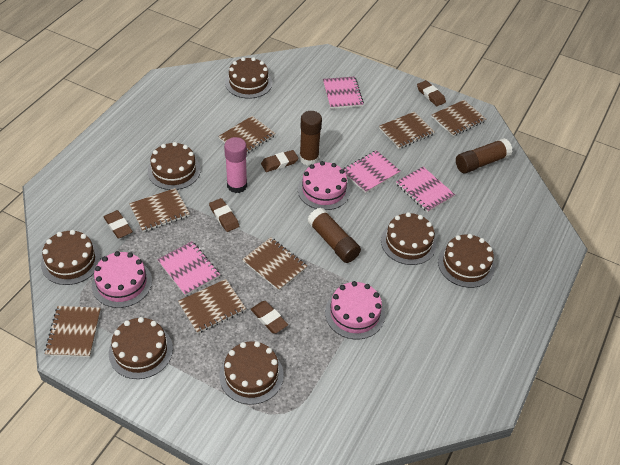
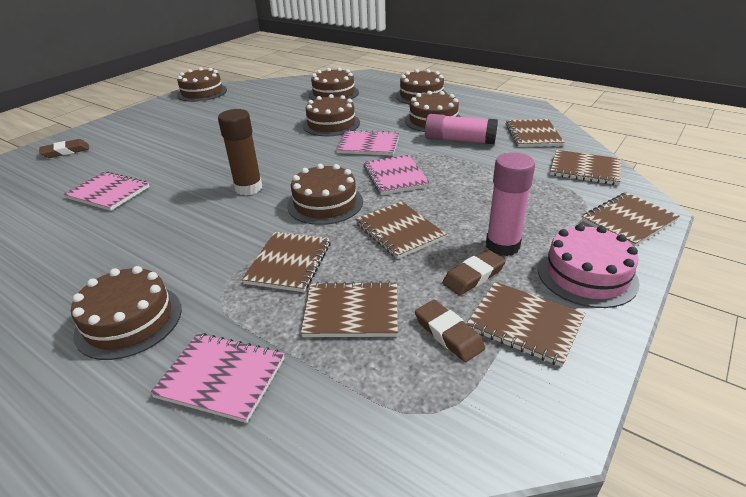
brown eraser: [103,210,133,239] [209,198,239,232] [251,301,288,333] [261,150,299,172] [417,80,446,106] = 5 -> [39,139,89,158] [415,300,485,362] [442,250,506,296] = 3
brown glue stick: [300,111,322,166] [308,207,361,263] [456,138,513,173] = 3 -> [218,109,262,195] = 1
pink cake: [92,251,152,308] [298,161,351,210] [325,281,385,339] = 3 -> [538,224,639,308] = 1
pink glue stick: [224,137,247,193] = 1 -> [425,114,498,144] [486,152,535,256] = 2

